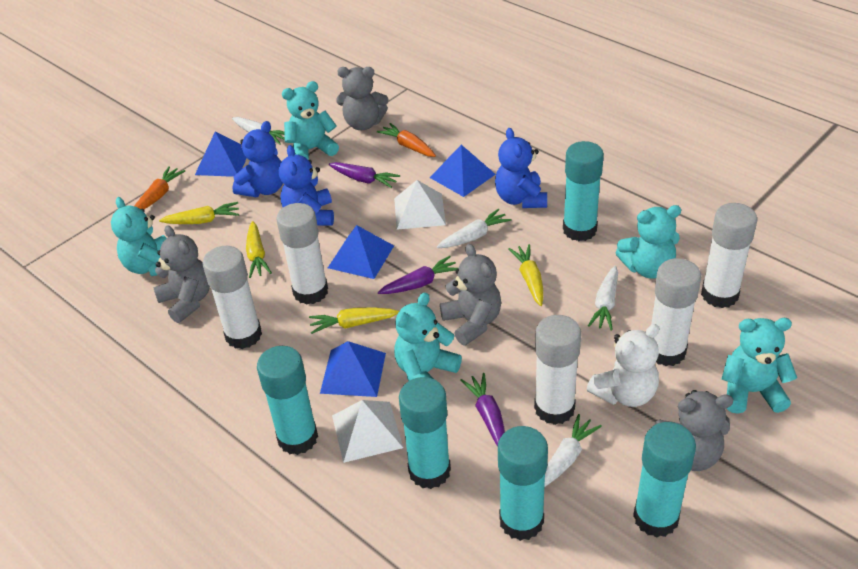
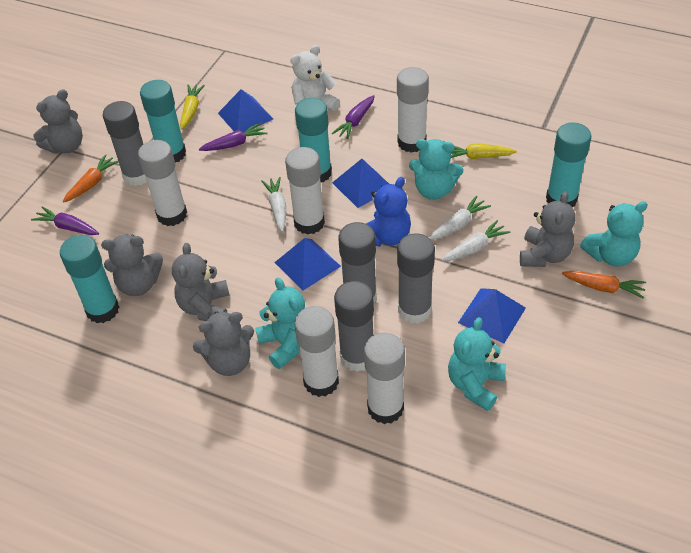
blue teddy bear: [232,121,283,197] [279,145,334,226] [495,128,547,208] = 3 -> [366,177,411,247] = 1
grey glue stick: none = 0 -> [103,101,147,186] [334,281,374,372] [338,222,377,305] [397,233,435,324] = 4
grey teddy bear: [153,225,210,323] [336,67,388,130] [440,244,501,345] [654,390,734,471] = 4 -> [33,89,83,154] [101,234,163,296] [172,243,229,321] [193,311,254,376] [520,191,576,267] = 5
turquoise glue stick: [257,346,318,455] [399,377,451,489] [498,426,548,541] [563,141,604,241] [633,422,696,538] = 5 -> [60,235,119,323] [140,80,186,163] [295,98,332,182] [546,122,591,207] = 4
turquoise teddy bear: [111,197,167,276] [282,81,339,160] [394,292,462,381] [615,205,681,279] [722,318,797,414] = 5 -> [256,278,305,369] [409,139,463,200] [448,317,506,411] [580,201,648,266] = 4
white carrot: [232,117,285,145] [437,209,511,248] [544,414,602,487] [588,266,618,330] = 4 -> [261,177,286,232] [430,195,491,240] [441,220,510,261] = 3
white pyramid: [332,400,403,463] [394,180,446,230] = 2 -> none = 0
yellow carrot: [159,202,239,224] [246,221,272,278] [309,307,399,334] [508,244,543,306] = 4 -> [180,84,205,130] [451,144,517,159] = 2

